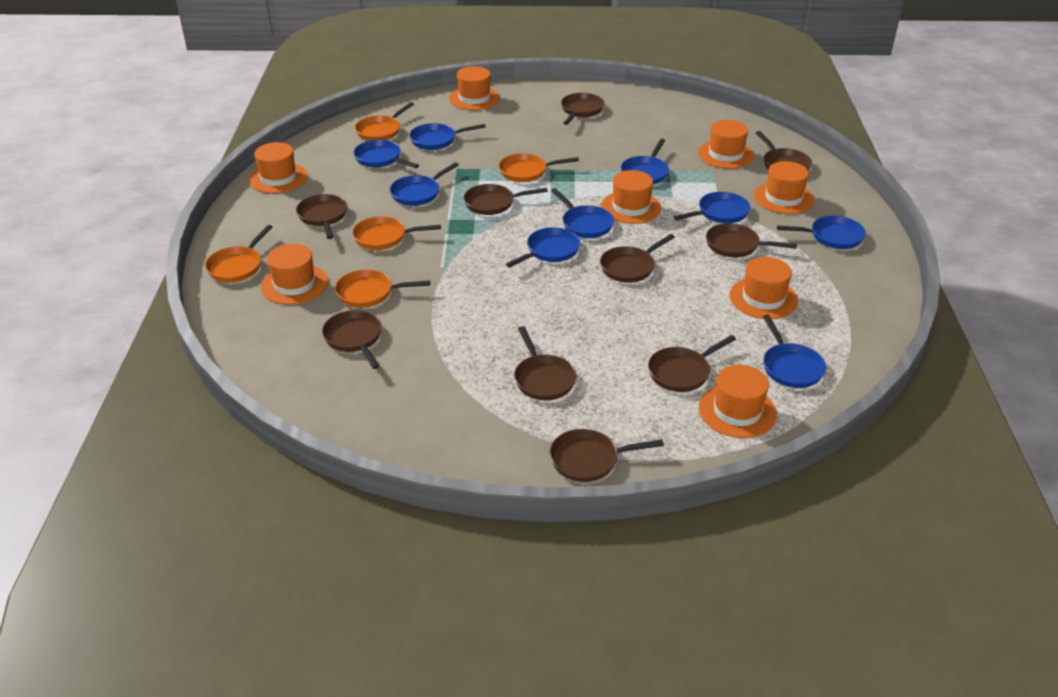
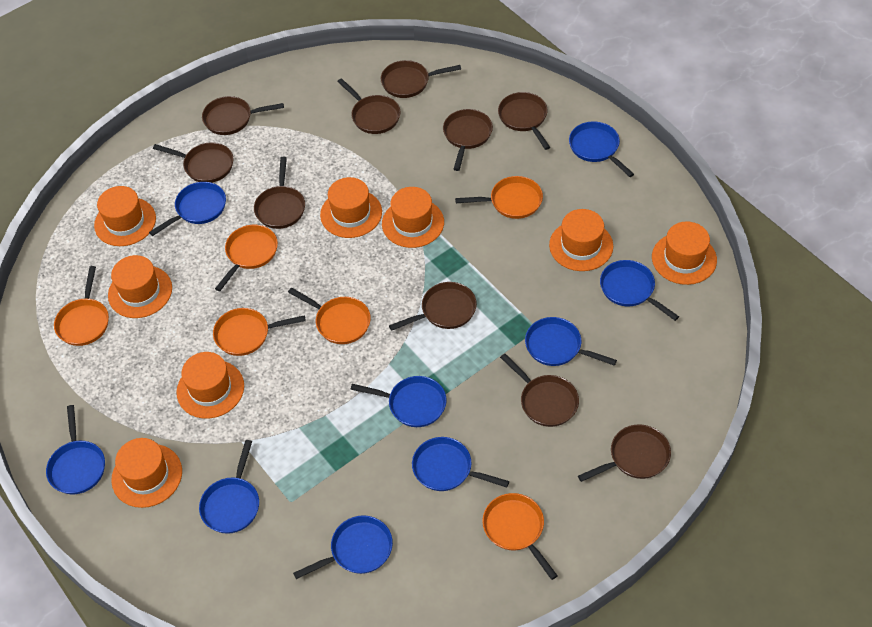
orange pan: [205,225,273,282] [335,269,430,308] [352,216,441,250] [355,102,414,141] [499,153,579,182] = 5 -> [54,266,109,346] [213,308,306,356] [215,225,278,291] [288,288,371,344] [455,176,543,219] [482,493,558,580] = 6

